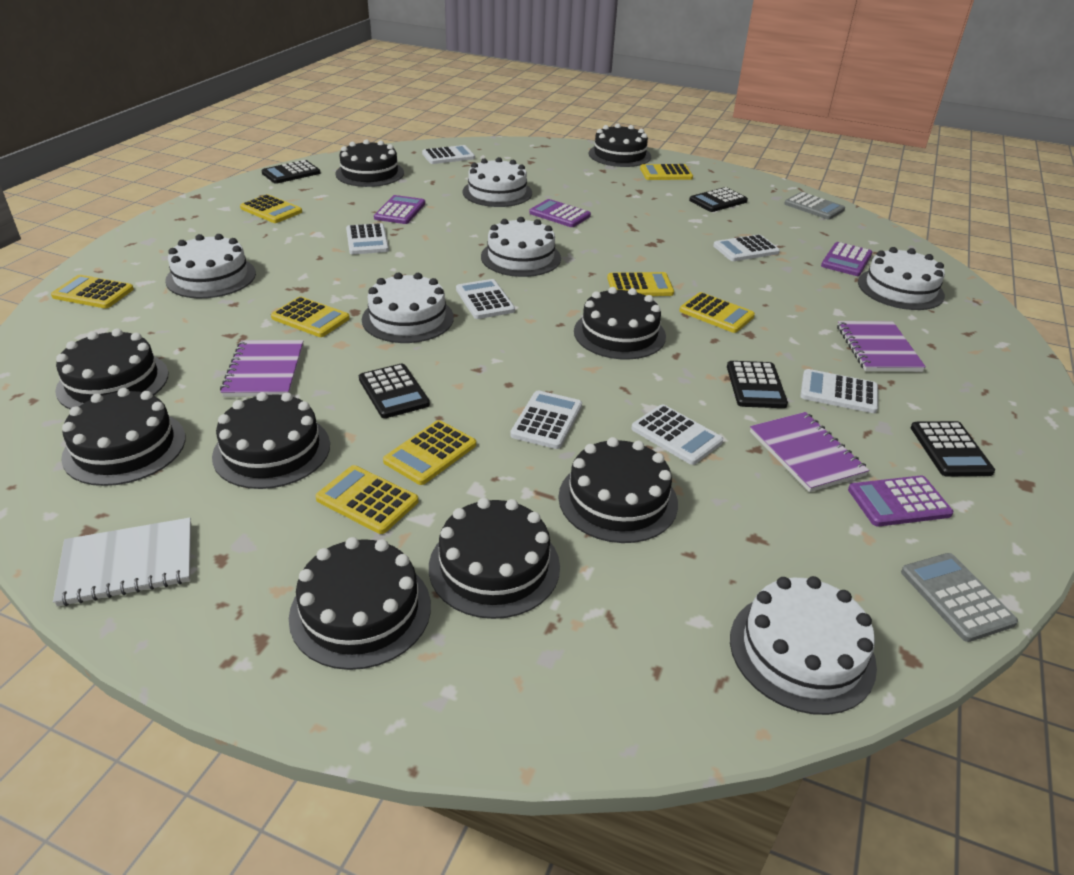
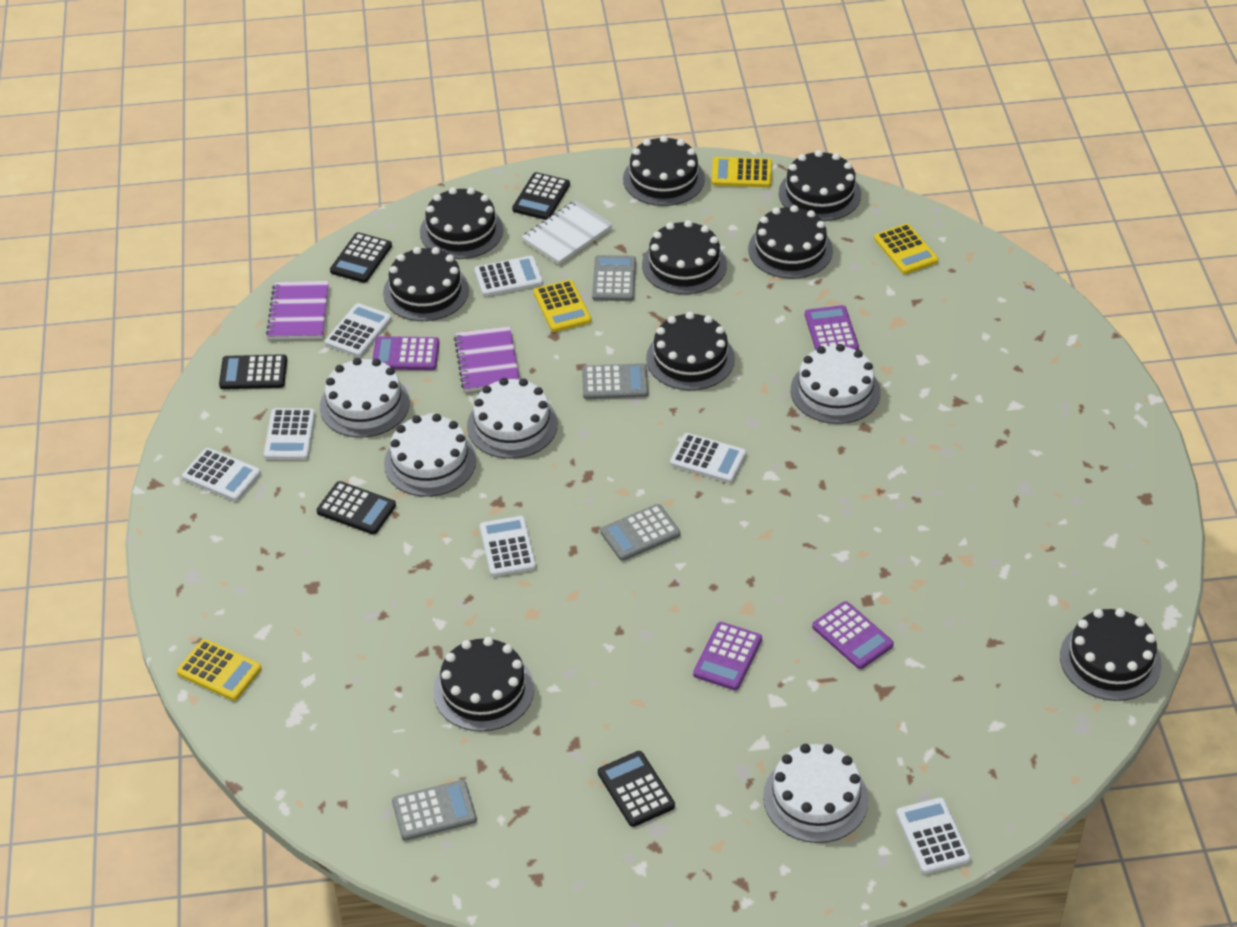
grey calculator: [784,192,845,219] [901,553,1018,642] = 2 -> [392,780,477,841] [582,363,648,399] [592,255,636,301] [600,504,680,561] = 4
purple notebook: [220,340,304,397] [750,412,869,492] [837,321,926,371] = 3 -> [266,281,329,339] [454,326,520,392] = 2
white cake: [165,234,256,298] [362,273,454,343] [463,157,532,207] [481,217,561,277] [730,576,877,715] [858,247,945,310] = 6 -> [320,358,410,438] [384,414,476,497] [467,378,558,459] [763,744,869,843] [790,344,881,424] = 5
yellow calculator: [51,275,134,308] [240,194,302,223] [271,297,350,337] [315,465,418,534] [383,420,476,485] [607,272,674,296] [640,164,693,180] [679,292,755,333] = 8 -> [177,639,262,701] [534,280,591,332] [712,157,772,187] [874,223,938,274] = 4

